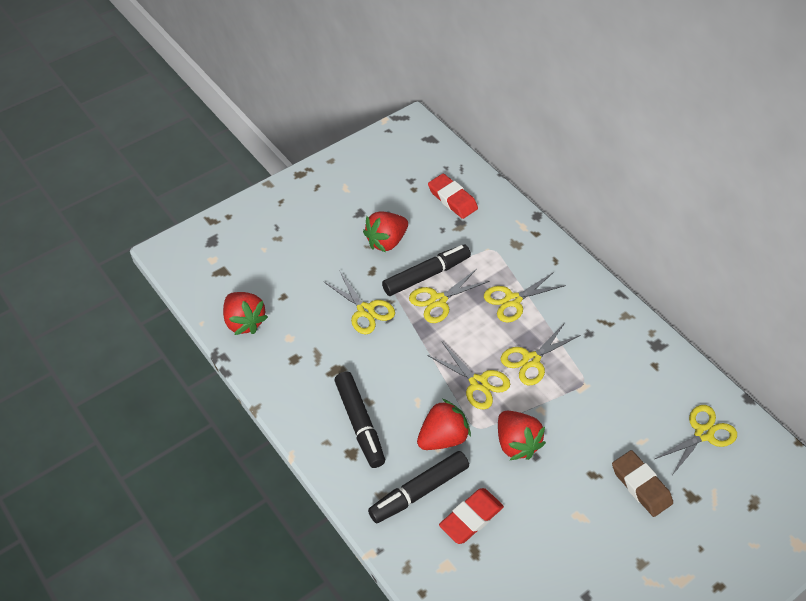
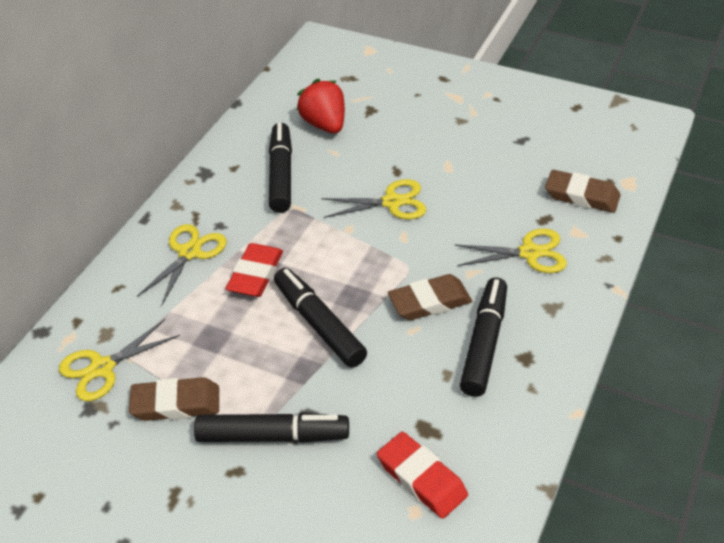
black marker: [334,372,385,468] [368,451,469,523] [382,244,471,296] = 3 -> [194,412,349,443] [269,123,292,213] [274,268,367,368] [460,278,507,397] = 4
brown eraser: [612,450,673,517] = 1 -> [129,377,219,421] [388,274,472,320] [545,170,621,213] = 3
red strawberry: [223,292,268,335] [363,211,408,252] [417,399,471,450] [498,411,546,460] = 4 -> [296,79,345,134] = 1
yellow scissors: [323,270,395,334] [409,269,489,323] [427,342,510,409] [484,272,566,323] [501,323,580,385] [655,405,737,475] = 6 -> [59,319,180,401] [137,224,227,306] [321,179,426,219] [454,229,567,273] = 4

